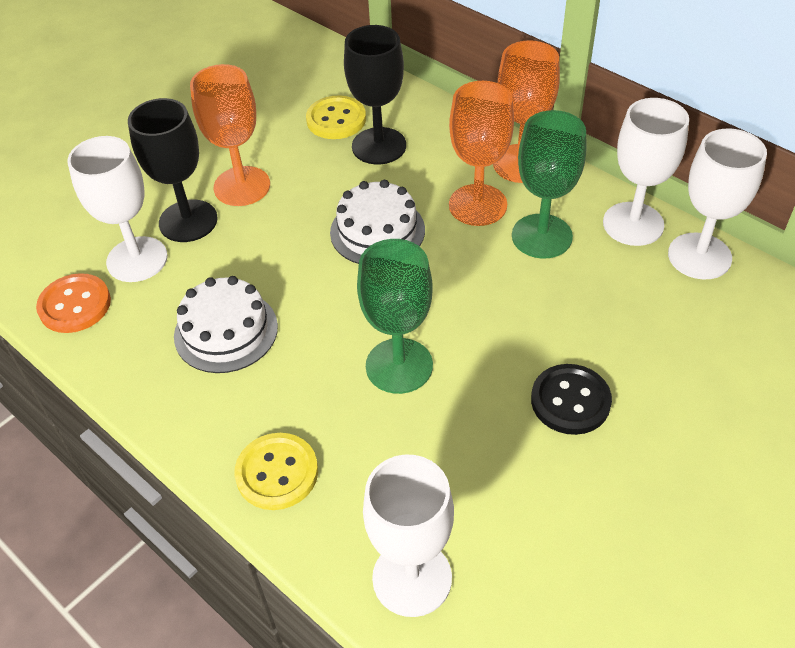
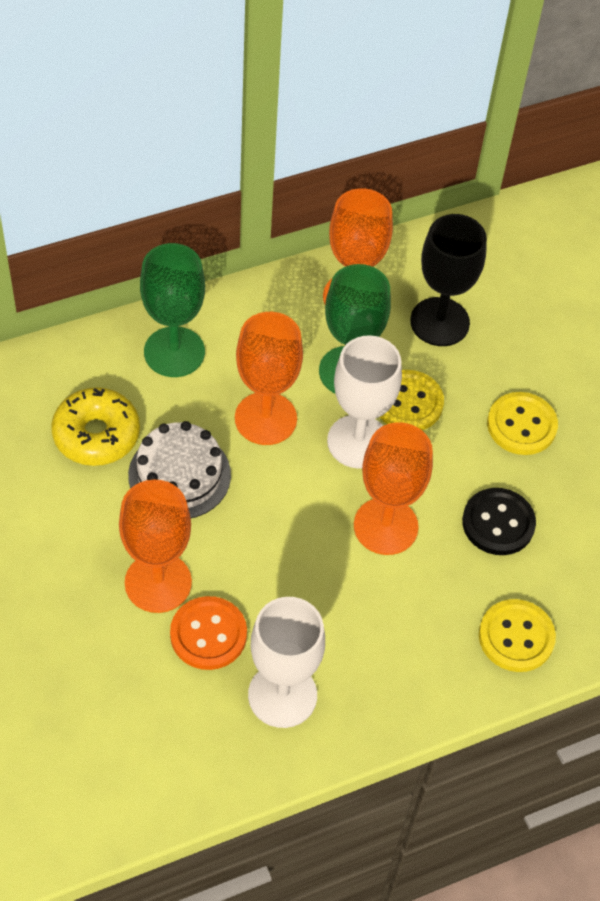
black goblet: [128,98,218,242] [344,25,406,164] = 2 -> [410,214,487,346] = 1
orange goblet: [190,64,270,206] [449,81,514,226] [493,40,560,183] = 3 -> [119,480,192,613] [235,312,303,445] [323,188,393,304] [354,422,433,555] = 4
white cake: [174,276,278,373] [330,180,425,264] = 2 -> [128,421,231,518] = 1
white goblet: [67,136,168,282] [363,455,454,617] [603,98,689,246] [668,128,767,279] = 4 -> [248,597,325,728] [327,335,402,469] = 2
yellow button: [235,433,318,510] [306,95,366,139] = 2 -> [380,370,444,430] [479,599,556,672] [487,392,558,455] = 3
yellow donut: none = 0 -> [51,387,140,466] = 1

